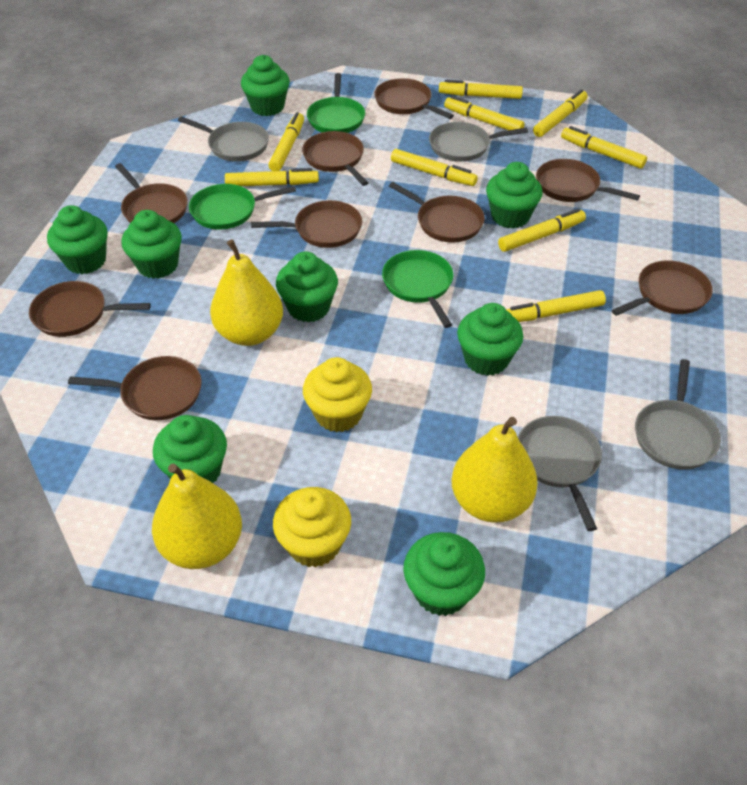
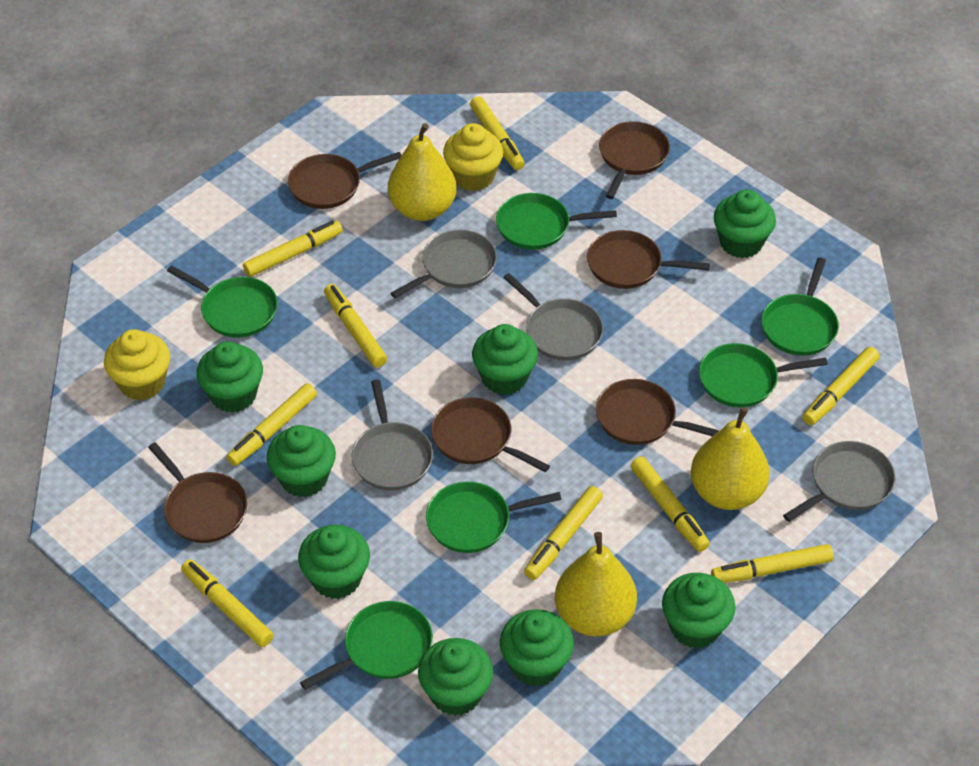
brown pan: [29,281,151,337] [68,356,202,420] [115,163,188,223] [251,200,362,248] [302,131,368,186] [374,78,454,119] [389,182,485,243] [536,159,640,202] [612,260,713,316] = 9 -> [148,442,247,543] [288,152,401,209] [431,397,550,472] [587,230,710,289] [596,379,720,445] [599,121,670,199] = 6
green pan: [189,184,296,230] [307,73,365,133] [382,250,454,328] = 3 -> [167,265,278,338] [300,601,433,690] [426,482,561,553] [496,193,617,250] [699,343,828,407] [761,257,839,356] = 6

